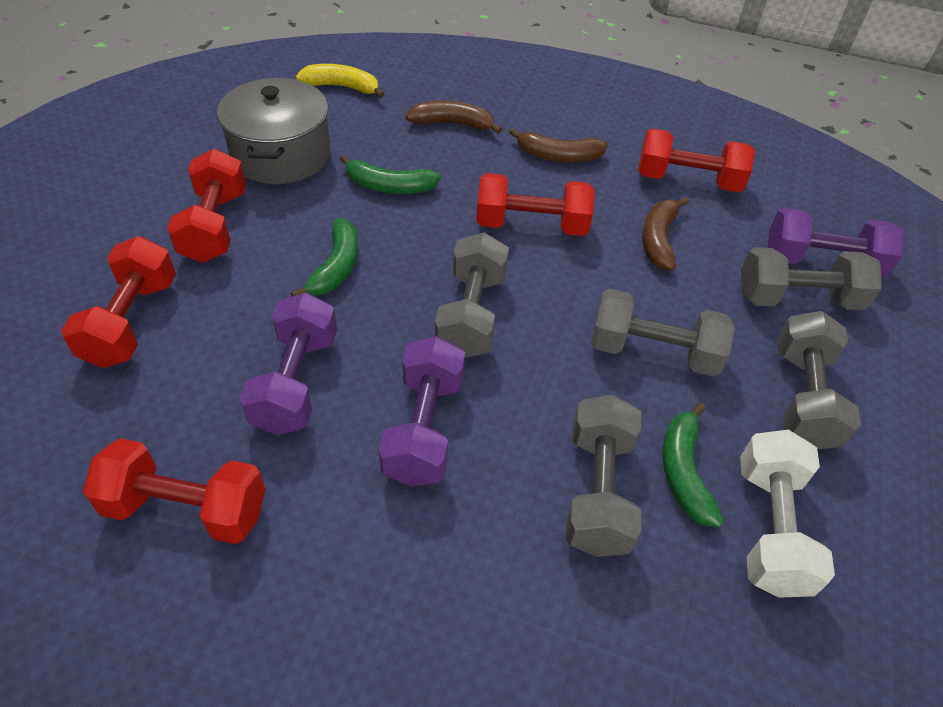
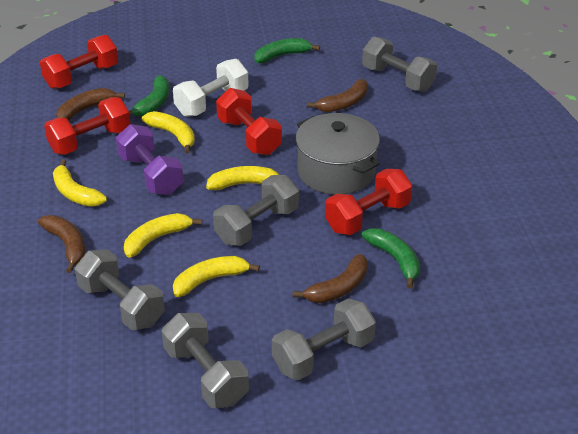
brown banana: [405,100,502,134] [509,128,608,162] [642,197,689,271] = 3 -> [38,215,86,273] [56,88,125,121] [293,254,368,303] [307,79,368,112] = 4
purple dumbbell: [240,293,337,435] [379,336,465,487] [768,208,904,277] = 3 -> [116,124,184,195] = 1
red dumbbell: [61,236,176,368] [83,438,265,544] [167,149,246,263] [476,173,595,236] [638,129,755,192] = 5 -> [40,35,118,89] [44,97,131,155] [216,88,282,155] [325,169,412,235] = 4
yellow banana: [296,64,384,98] = 1 -> [53,159,107,207] [124,213,202,258] [142,111,195,154] [173,256,260,297] [206,166,279,190] = 5

